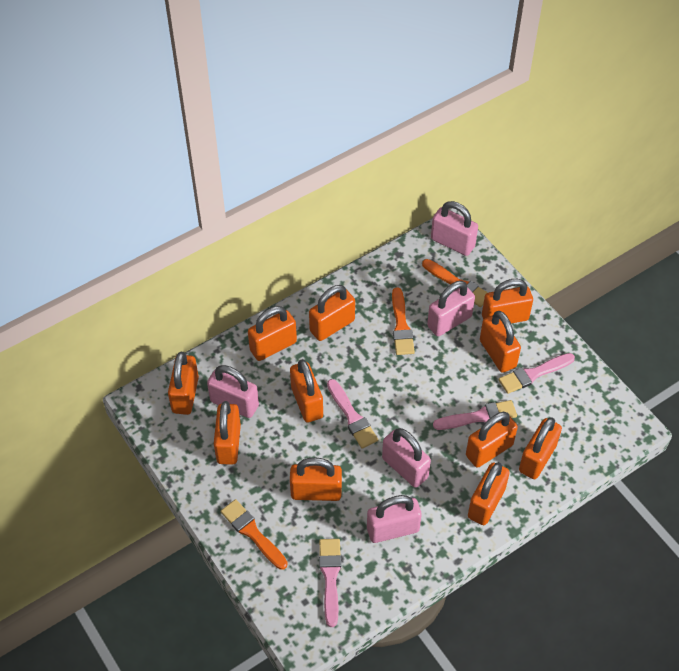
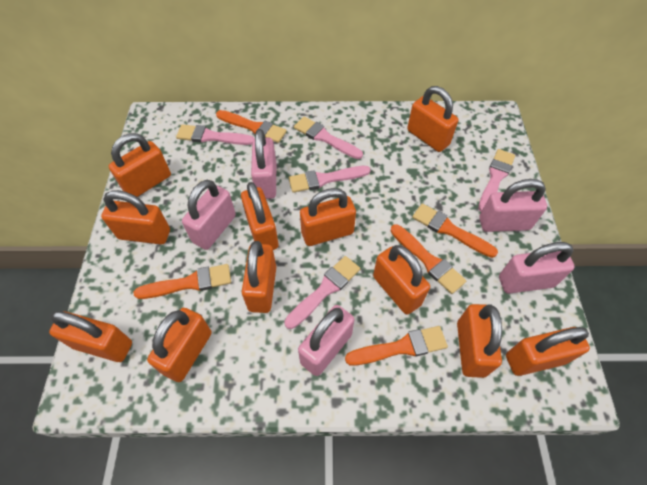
orange brush: [221,499,288,570] [392,288,415,355] [422,259,488,307] = 3 -> [134,264,231,299] [216,110,287,143] [345,326,448,366] [391,224,466,294] [412,204,498,258] = 5
pink brush: [319,539,341,627] [327,379,378,448] [433,400,517,430] [499,353,575,394] = 4 -> [176,124,254,145] [284,256,360,329] [289,166,371,193] [294,117,363,159] [478,149,515,212] = 5

